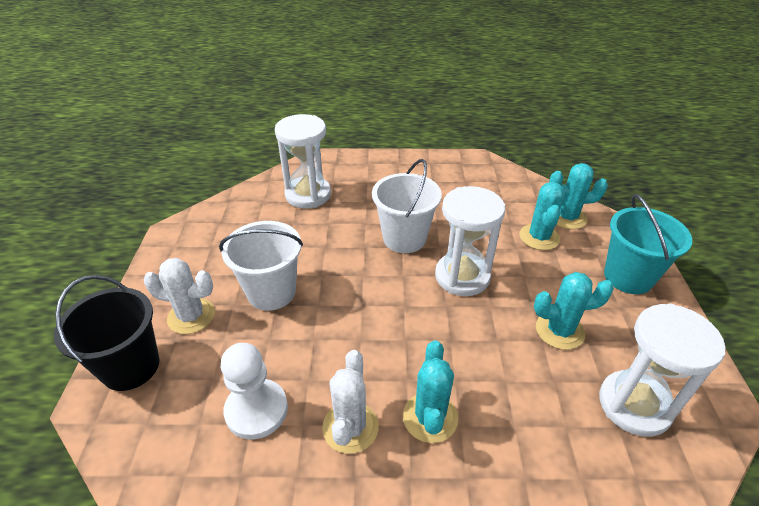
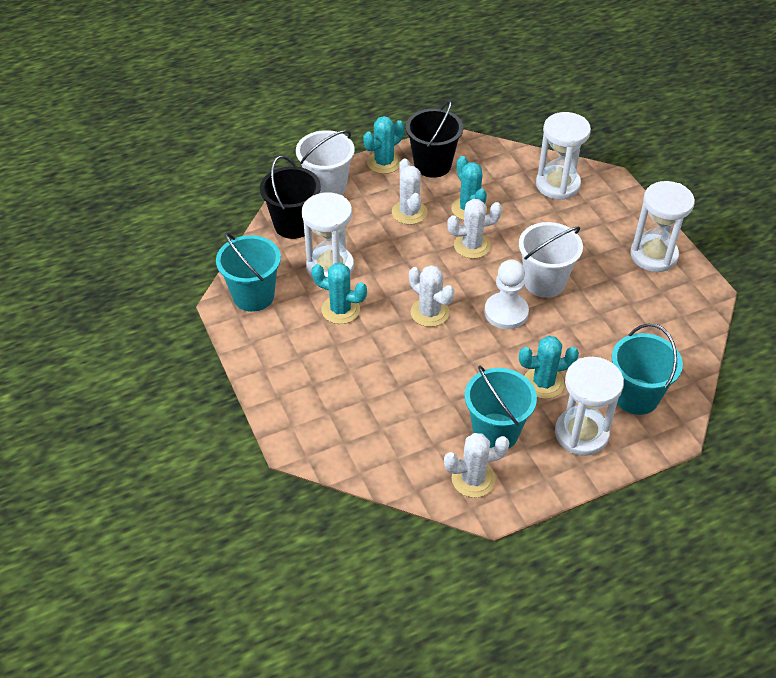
black bucket: [54,275,160,391] = 1 -> [260,156,321,239] [406,100,463,178] = 2
turquoise bucket: [604,194,692,294] = 1 -> [216,232,281,312] [465,365,537,449] [612,323,683,415] = 3
white cactus: [144,258,215,334] [322,350,379,454] = 2 -> [392,158,427,225] [409,265,454,327] [444,433,509,498] [447,199,502,259] = 4
white hourglass: [275,114,331,208] [435,186,505,296] [599,303,725,437] = 3 -> [302,192,354,278] [536,112,591,200] [555,357,624,456] [630,181,695,272] = 4

